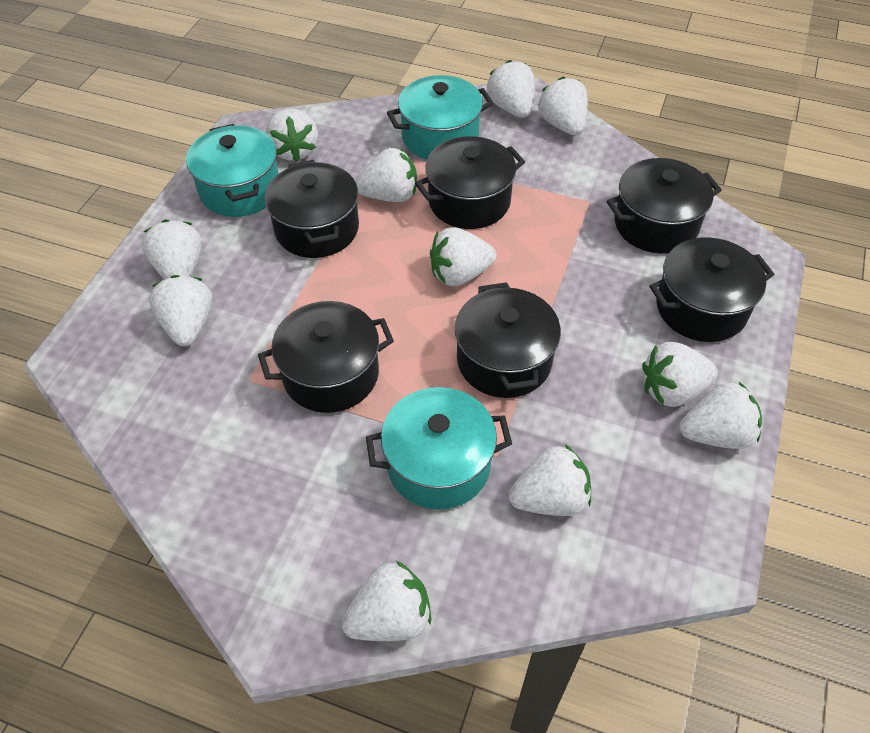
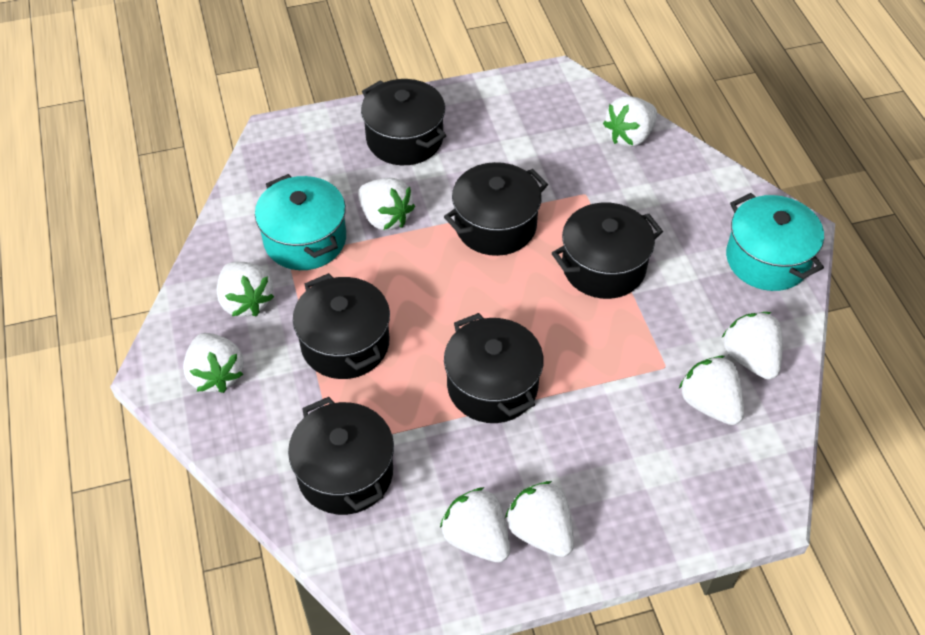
turquoise pot: [186,124,279,217] [366,387,512,510] [387,75,493,159] = 3 -> [255,174,346,270] [726,193,824,291] = 2
white strawberry: [142,220,202,279] [149,275,213,346] [266,109,318,162] [342,561,431,641] [355,148,417,202] [430,227,497,286] [486,60,535,118] [509,444,591,516] [538,77,588,135] [642,342,717,407] [679,382,762,449] = 11 -> [183,333,244,393] [217,262,274,317] [358,178,415,231] [440,487,510,562] [505,481,574,557] [603,96,657,147] [679,356,744,425] [722,312,782,380] = 8

